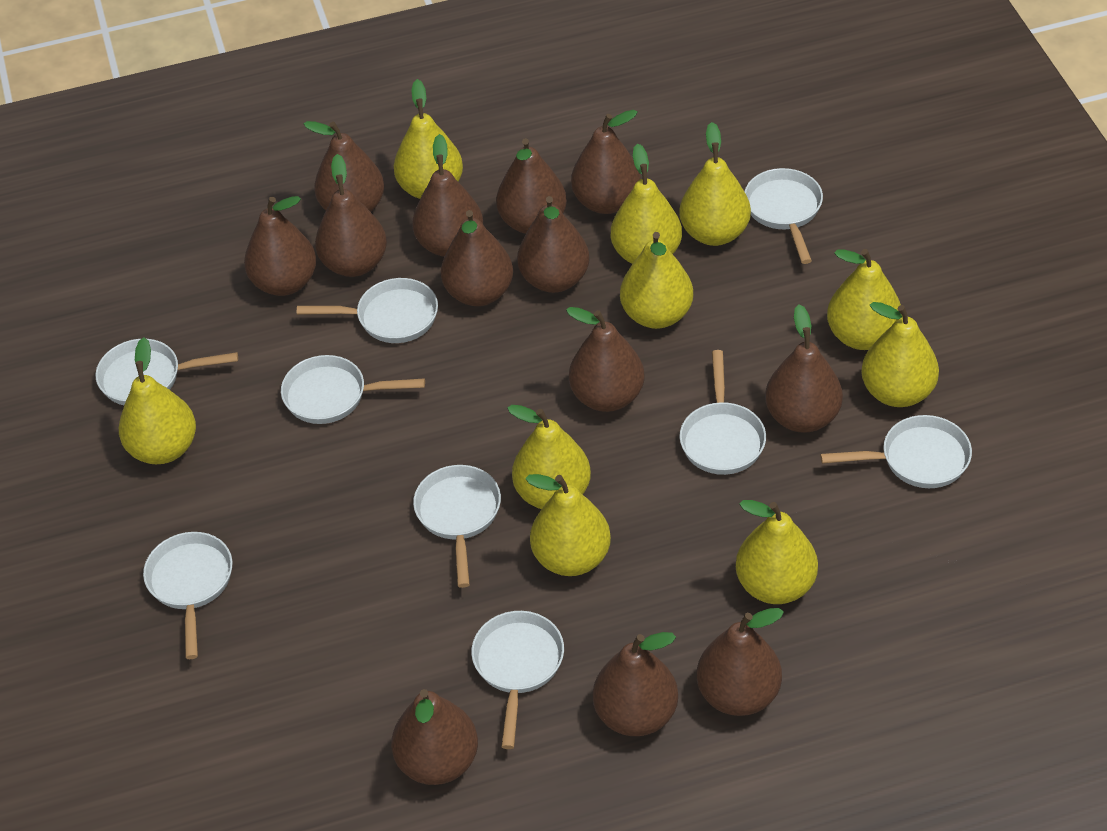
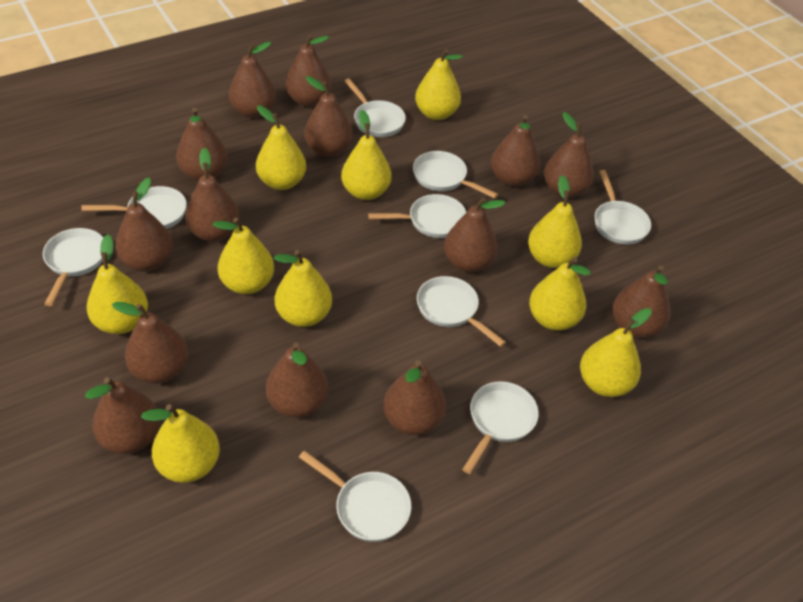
brown pear: [244,196,316,296] [304,121,384,212] [315,154,387,277] [391,689,478,785] [412,134,483,257] [441,210,513,306] [496,138,567,234] [517,196,590,293] [566,307,644,412] [571,110,641,214] [593,632,678,736] [697,608,784,716] [765,304,843,433] = 13 -> [85,377,160,454] [112,302,188,384] [115,178,173,271] [176,108,228,181] [185,148,240,242] [229,42,276,118] [266,342,328,418] [285,34,331,107] [304,76,353,157] [383,360,446,435] [444,197,506,273] [491,115,540,186] [544,112,594,198] [612,265,670,338] = 14

